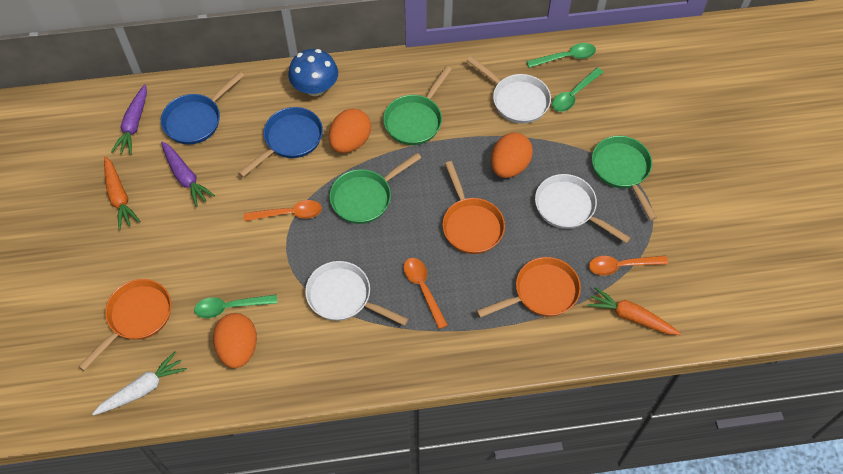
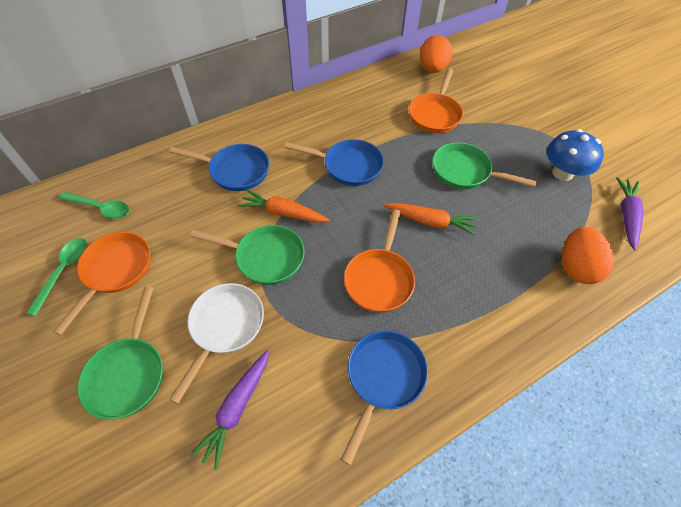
blue pan: [161,71,244,144] [238,107,323,177] = 2 -> [169,144,269,191] [284,139,384,186] [341,331,428,465] = 3
green spoon: [194,294,277,318] [526,43,596,68] [552,67,604,112] = 3 -> [27,238,87,316] [59,192,129,219] = 2
orange egg: [213,313,257,368] [329,109,371,153] [491,133,533,178] = 3 -> [420,35,452,73] [562,227,614,284] = 2
orange spoon: [244,200,322,221] [404,258,448,329] [589,256,668,275] = 3 -> none = 0
white carrot: [92,351,187,416] = 1 -> none = 0
white pan: [305,261,408,326] [466,56,551,124] [535,174,631,243] = 3 -> [169,283,264,404] = 1

